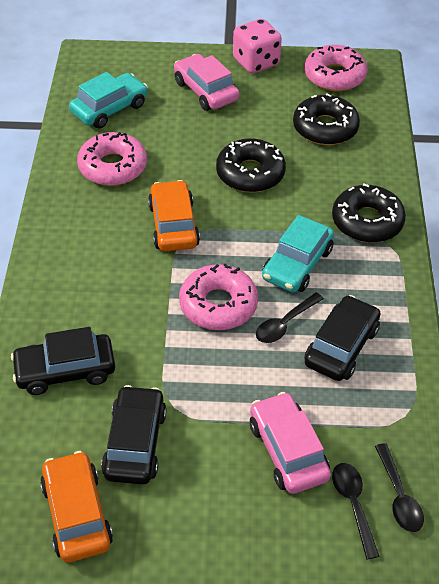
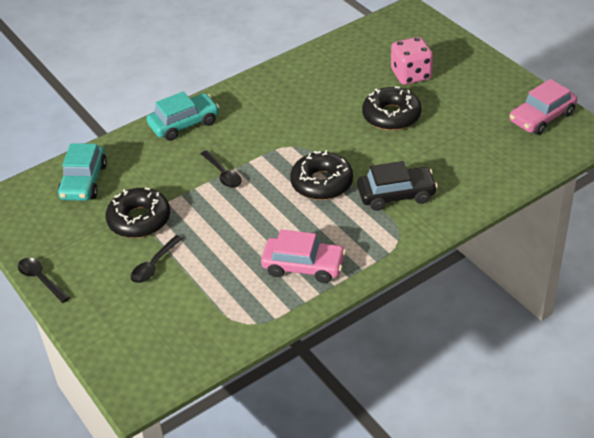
black car: [11,327,115,395] [101,385,167,485] [304,295,381,381] = 3 -> [357,161,438,211] = 1
orange car: [40,451,113,563] [148,180,200,251] = 2 -> none = 0
pink donut: [77,132,147,186] [179,263,258,330] [304,45,368,91] = 3 -> none = 0

